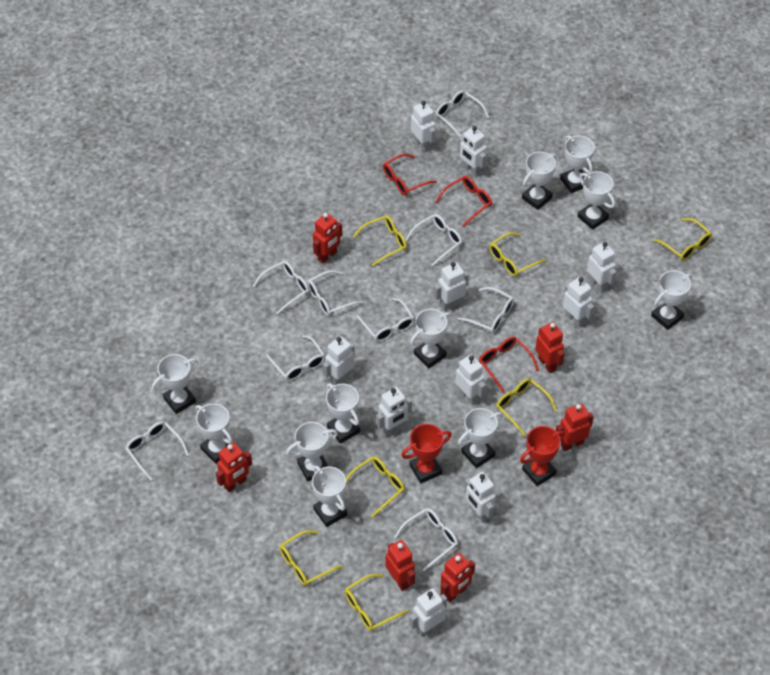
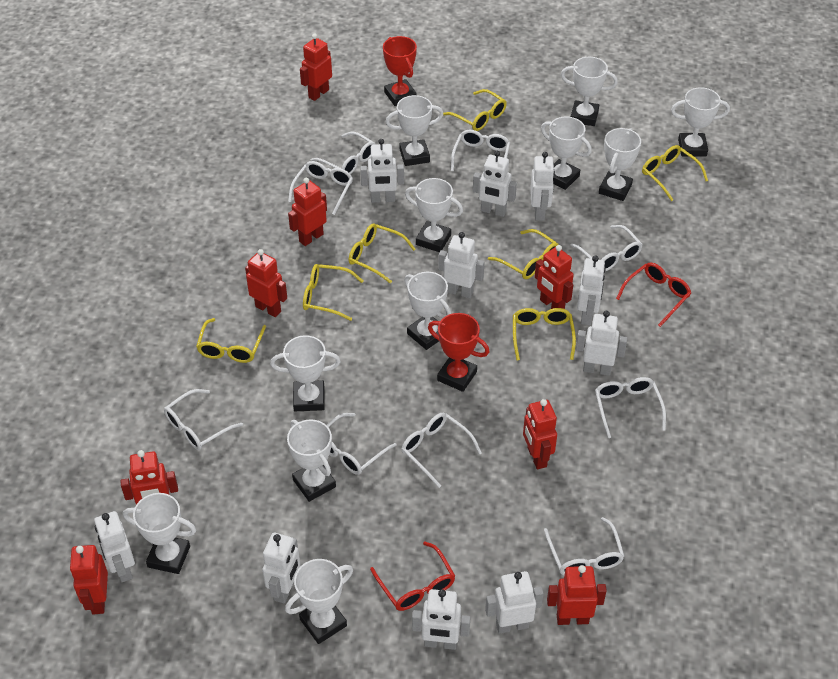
red glasses: [383,154,437,195] [436,176,492,227] [479,337,539,392] = 3 -> [370,542,455,611] [616,262,691,327] = 2
red robot: [216,442,252,492] [313,213,342,263] [385,540,415,591] [440,553,475,602] [536,322,565,373] [556,403,594,451] = 6 -> [70,545,108,615] [121,450,178,504] [245,249,287,317] [288,178,327,246] [300,34,332,101] [523,399,557,469] [535,245,574,309] [547,565,607,625] = 8

